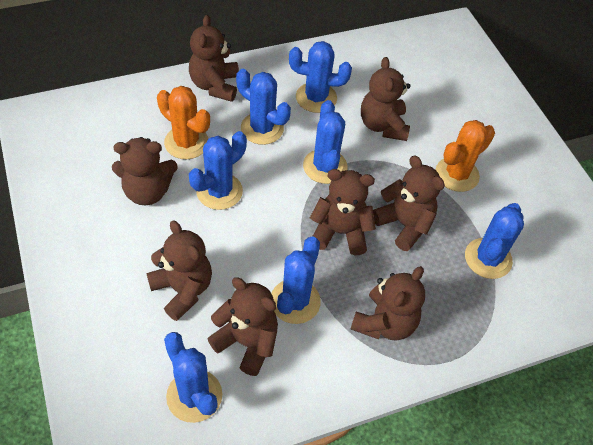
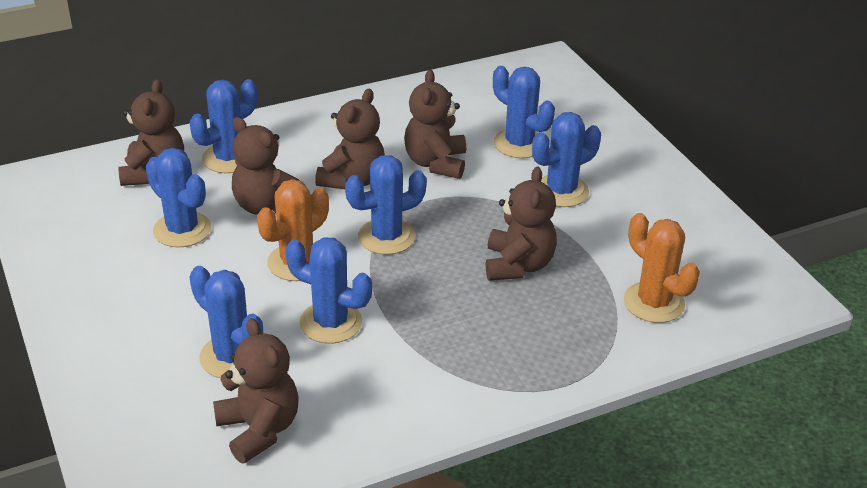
brown teddy bear: [112,137,178,205] [146,221,212,321] [189,15,239,102] [207,277,278,376] [310,169,376,255] [350,266,425,341] [361,57,411,141] [373,156,445,251] = 8 -> [119,79,184,186] [213,318,298,464] [232,117,300,215] [315,89,385,189] [404,70,466,179] [486,167,557,281] = 6

